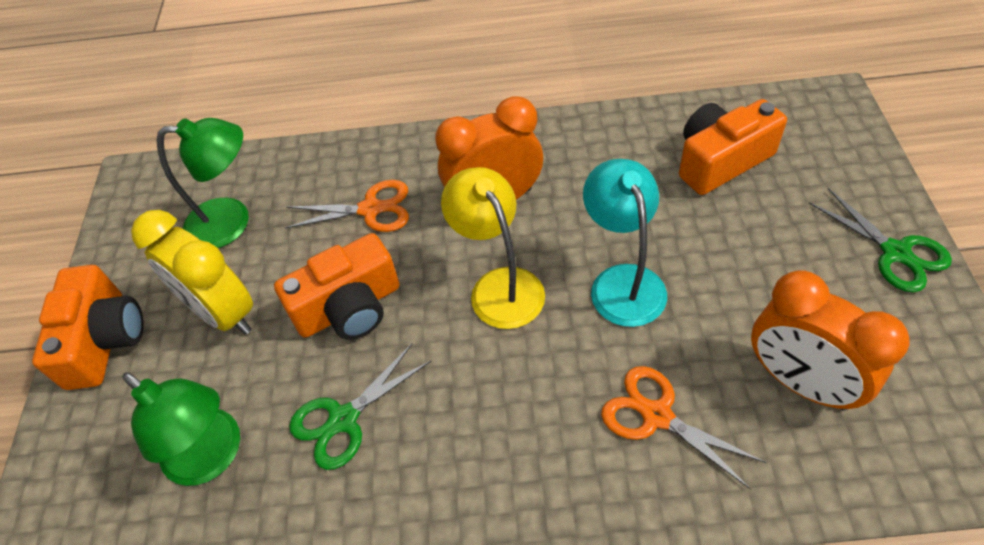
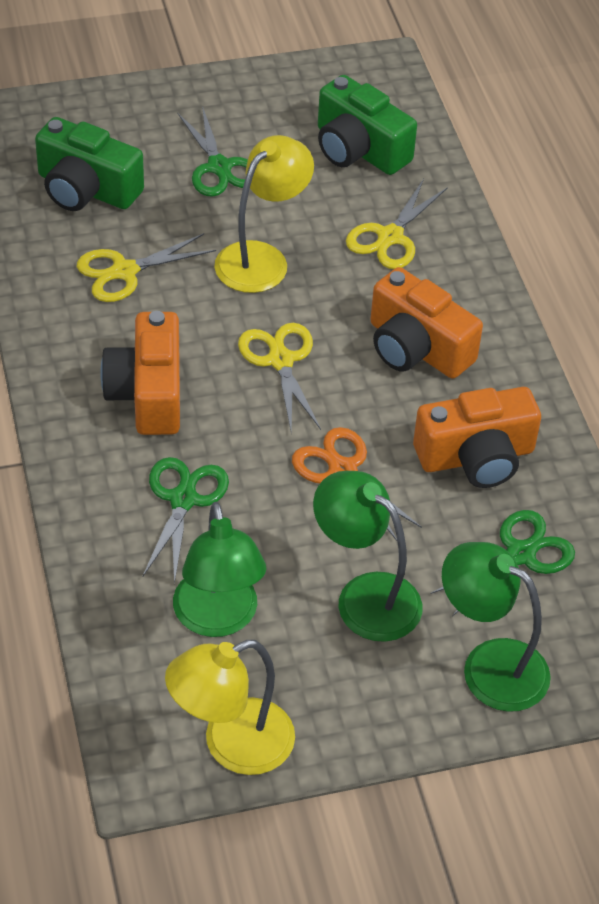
green camera: none = 0 -> [35,117,144,211] [318,75,417,175] = 2
green lamp: [122,372,240,486] [157,118,249,248] = 2 -> [173,502,266,637] [313,471,422,642] [442,542,551,712] = 3
green scissors: [289,343,432,470] [809,188,952,292] = 2 -> [142,457,229,584] [177,106,248,197] [431,510,575,616] = 3
orange clock: [435,96,543,200] [751,270,909,411] = 2 -> none = 0
orange scissors: [285,180,409,232] [601,366,766,490] = 2 -> [292,427,422,541] = 1
turquoise lamp: [583,159,667,327] = 1 -> none = 0
yellow clock: [131,210,253,335] = 1 -> none = 0
yellow lamp: [441,167,545,329] = 1 -> [165,640,295,775] [214,135,314,293] = 2
yellow scissors: none = 0 -> [77,233,216,302] [238,323,321,431] [346,179,448,269] = 3

